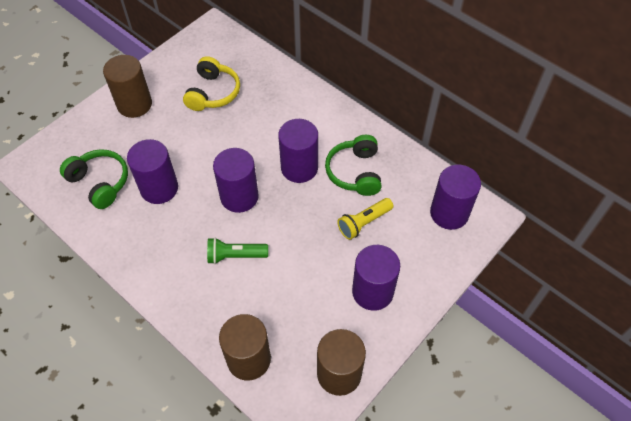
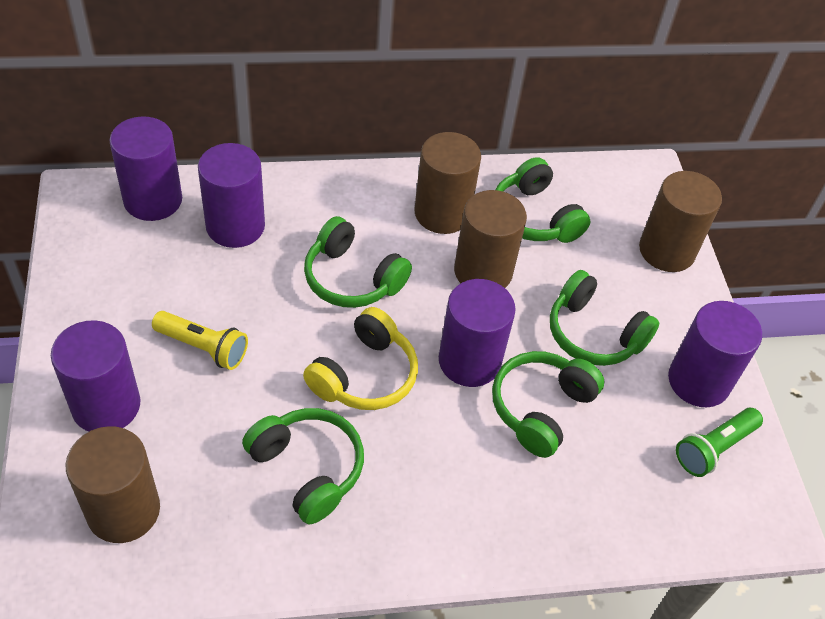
brown cylinder: [103,55,152,118] [219,314,271,380] [317,329,366,396] = 3 -> [65,426,160,543] [415,132,481,234] [454,190,527,288] [639,171,722,272] = 4
green headphones: [60,149,128,209] [325,135,382,196] = 2 -> [242,408,364,524] [304,216,412,308] [492,351,605,458] [495,157,590,243] [550,270,660,366] = 5

